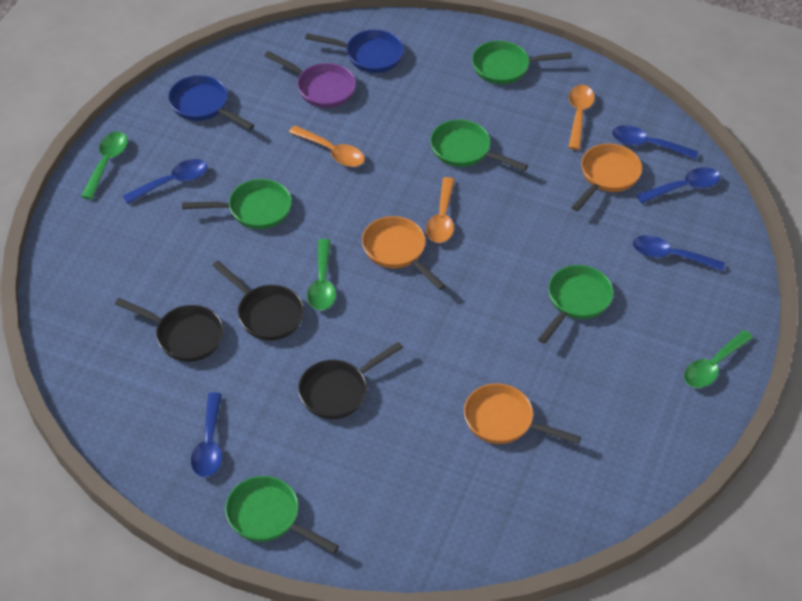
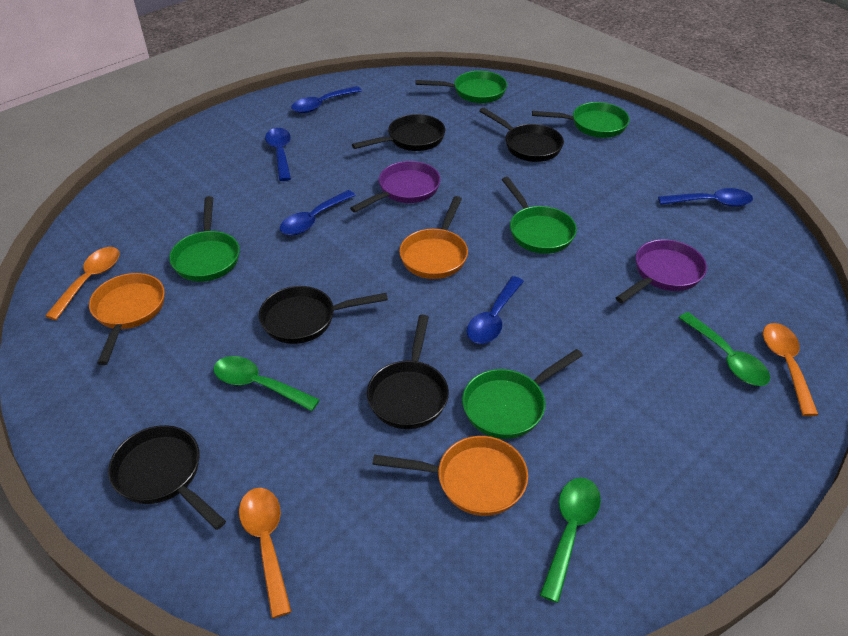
black pan: [115,298,224,362] [212,261,304,341] [298,342,403,419] = 3 -> [108,425,226,530] [259,286,388,344] [352,114,445,151] [367,315,449,429] [479,107,564,162] = 5
blue pan: [168,75,254,130] [305,30,404,73] = 2 -> none = 0
purple pan: [264,51,356,108] = 1 -> [350,161,441,213] [616,239,707,303] = 2

